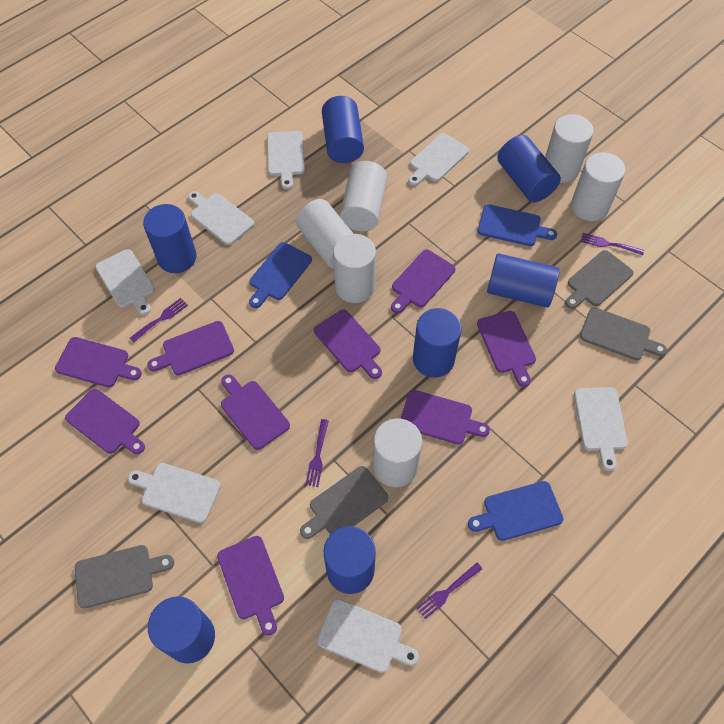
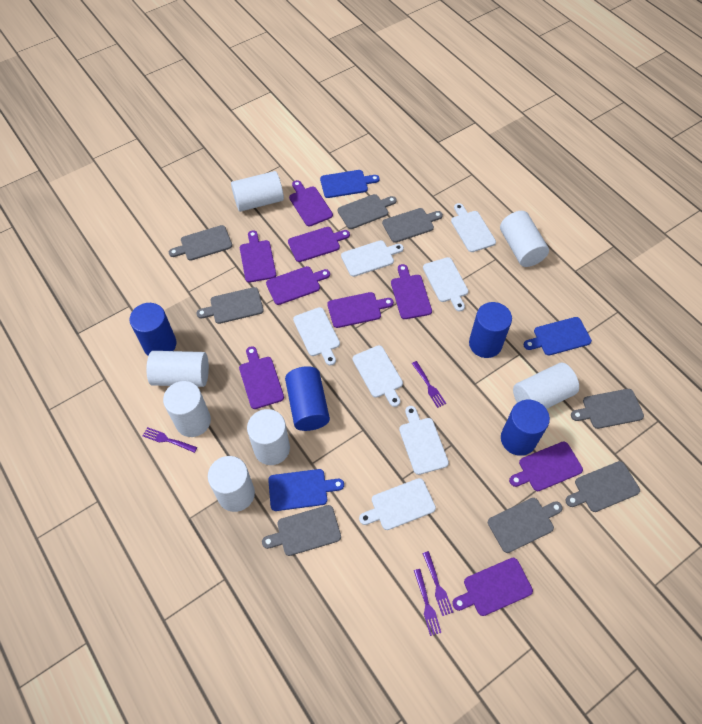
blue cylinder: [143,204,197,273] [148,596,215,663] [322,96,364,163] [324,526,376,594] [413,308,462,378] [487,253,560,307] [497,135,561,202] = 7 -> [129,303,176,356] [285,366,330,431] [469,302,512,358] [501,400,550,456] = 4
grey cutting board: [75,545,174,609] [300,466,388,539] [565,250,633,309] [580,307,667,360] = 4 -> [169,225,232,261] [196,287,264,324] [262,505,341,556] [337,194,397,229] [382,208,443,243] [488,498,563,553] [565,461,640,512] [571,389,644,429] = 8
white cylinder: [296,199,354,269] [333,234,376,303] [340,161,387,231] [373,418,422,487] [545,114,594,183] [571,152,625,221] = 6 -> [146,351,209,387] [163,381,211,437] [208,456,255,512] [231,171,284,212] [247,409,290,465] [500,211,549,267] [513,363,579,409] = 7

